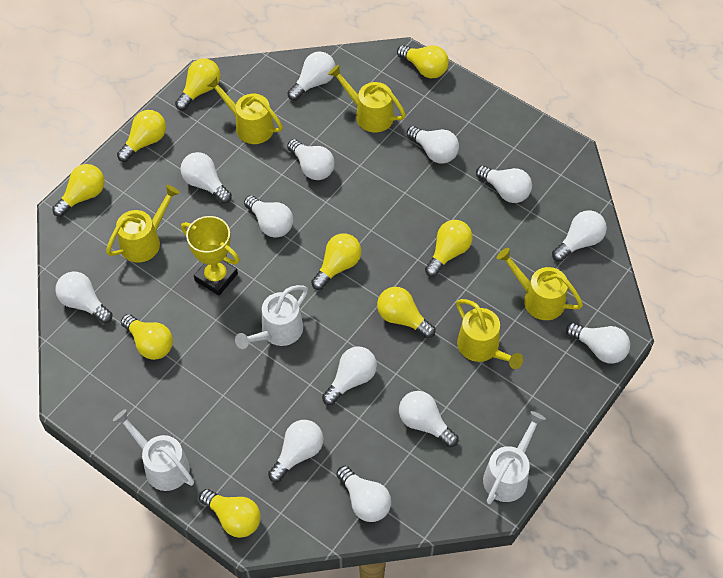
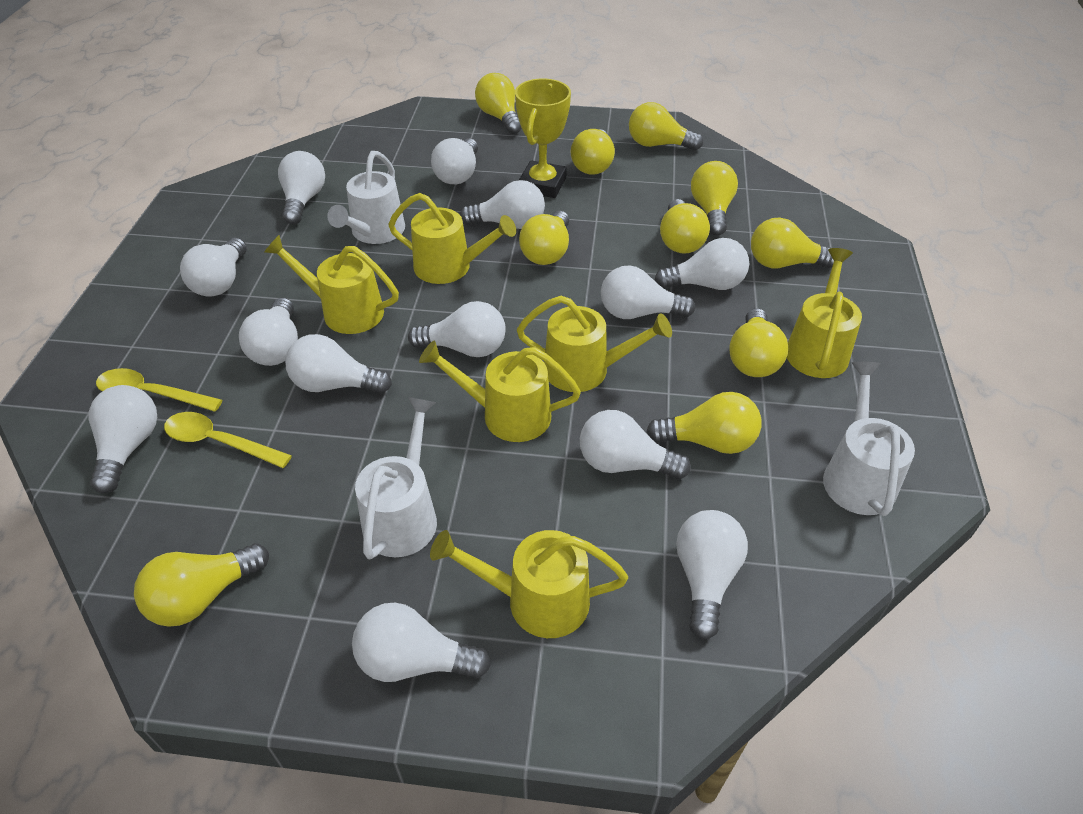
yellow light bulb: [52,164,105,217] [117,110,166,162] [121,314,173,360] [175,58,220,110] [199,489,261,538] [311,233,361,290] [377,287,436,338] [397,45,449,78] [425,220,472,277] = 9 -> [134,543,269,627] [475,73,522,134] [519,211,569,265] [571,129,615,175] [629,102,703,150] [646,392,762,454] [660,199,710,254] [691,161,738,236] [729,308,788,377] [751,217,834,269] = 10
yellow spoon: none = 0 -> [96,368,222,412] [164,412,292,468] = 2
yellow watering can: [106,185,180,262] [206,76,283,144] [328,65,406,132] [456,299,523,369] [497,248,583,320] = 5 -> [264,235,399,334] [388,193,516,284] [419,341,581,442] [430,530,628,638] [517,296,672,392] [787,248,862,378] = 6

